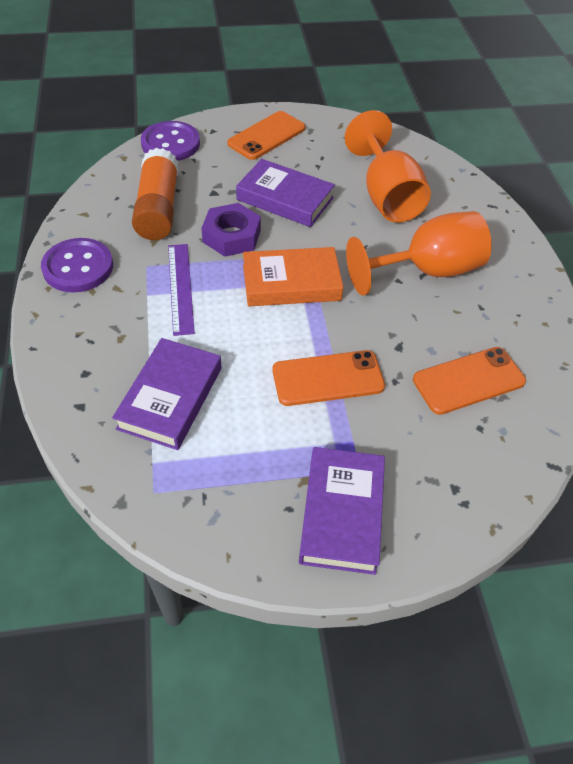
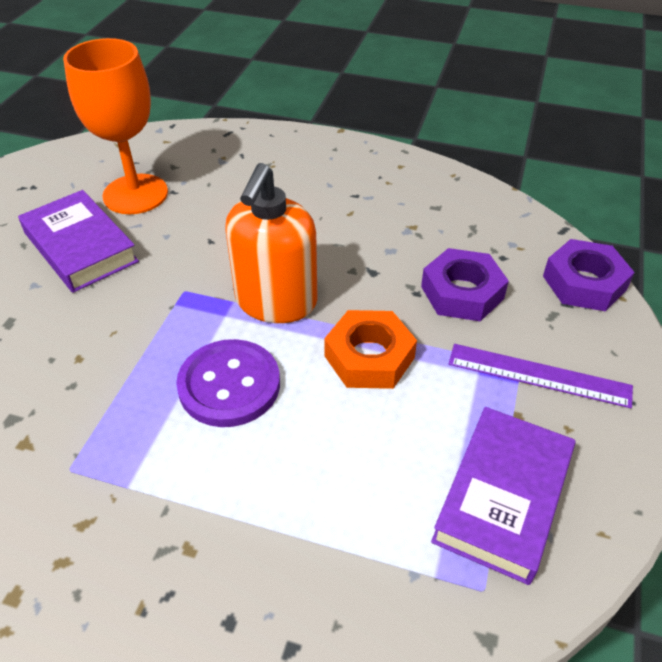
orange book: [243,247,344,306] = 1 -> none = 0
orange glue stick: [132,148,178,240] = 1 -> none = 0
orange goblet: [344,110,431,223] [346,211,492,296] = 2 -> [63,38,168,214] = 1
orange nut: none = 0 -> [324,310,417,389] = 1
orange phone: [227,111,305,160] [272,350,385,406] [413,347,526,415] = 3 -> none = 0
orange soap dispenser: none = 0 -> [225,163,318,323] = 1
purple book: [112,338,222,450] [236,159,335,227] [299,447,385,575] = 3 -> [18,190,139,293] [431,407,575,585] = 2
purple button: [41,238,113,293] [141,121,200,161] = 2 -> [176,339,280,427] = 1
purple nut: [201,203,261,257] = 1 -> [421,248,509,321] [543,239,635,311] = 2

